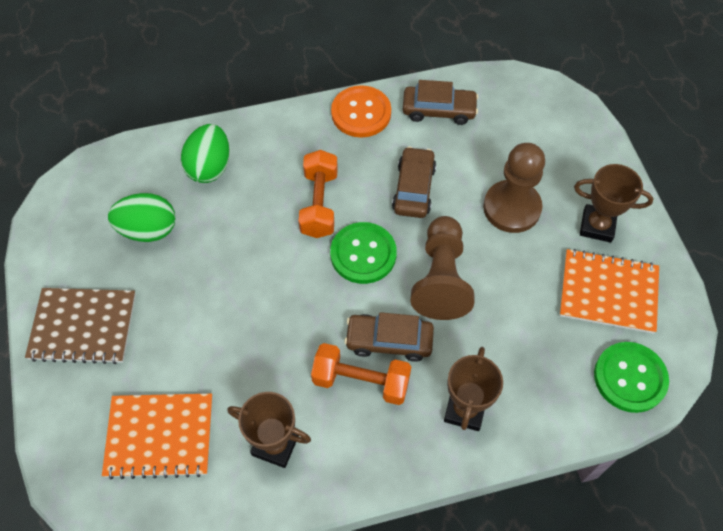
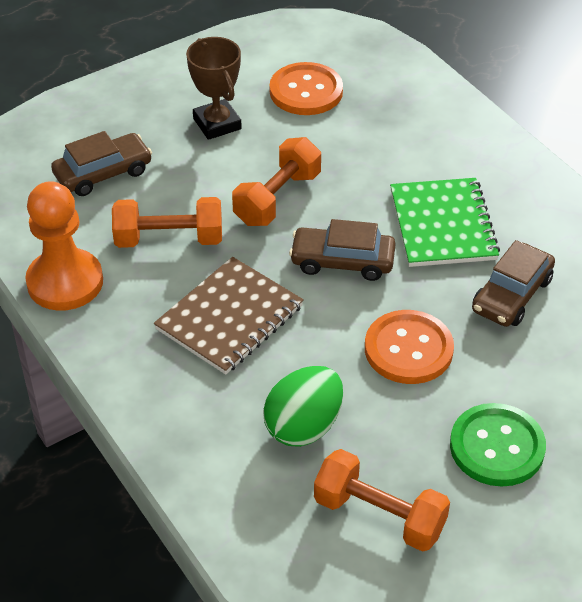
brown pawn: [410,216,474,320] [483,143,545,233] = 2 -> none = 0
brown trophy: [227,392,311,468] [444,347,503,431] [574,164,653,243] = 3 -> [186,37,242,140] = 1
green button: [330,222,397,284] [594,342,669,413] = 2 -> [450,403,546,487] = 1
green egg: [108,193,175,242] [181,124,230,183] = 2 -> [263,366,343,447] = 1
green notebook: none = 0 -> [390,178,500,267] = 1
orange button: [331,85,391,138] = 1 -> [270,62,343,115] [365,310,454,384] = 2
orange dumbbell: [299,150,338,238] [311,343,411,405] = 2 -> [112,197,222,248] [232,137,321,226] [314,449,450,552] = 3
orange notebook: [102,393,212,479] [560,249,659,334] = 2 -> none = 0
orange pawn: none = 0 -> [25,181,103,311] = 1

